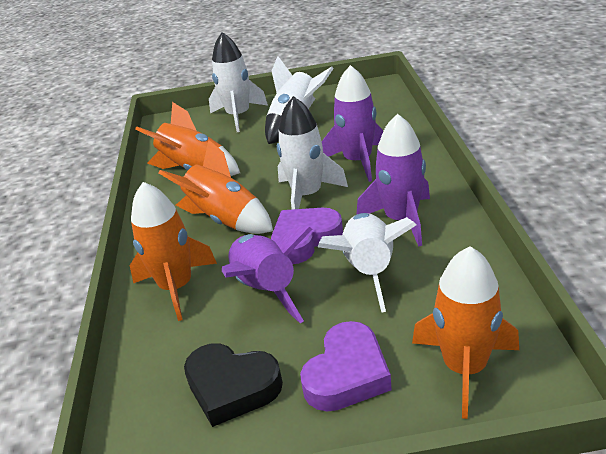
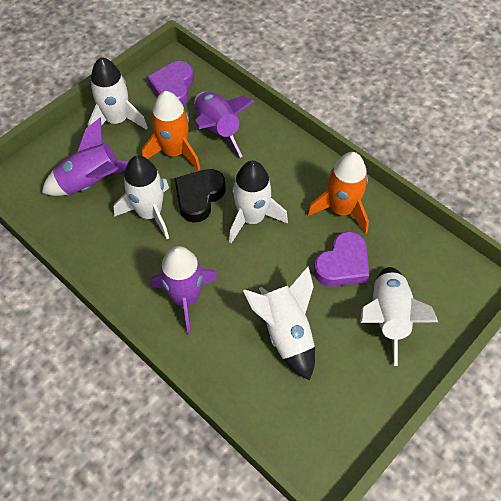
orange rocket: [130,182,217,321] [135,102,240,176] [158,140,273,234] [412,246,519,419] = 4 -> [142,91,200,171] [307,152,369,234] = 2
white rocket: [209,32,268,132] [265,56,334,144] [277,96,348,210] [318,213,416,313] = 4 -> [88,57,148,130] [114,155,169,239] [229,161,288,243] [243,266,315,381] [360,267,438,366] = 5

